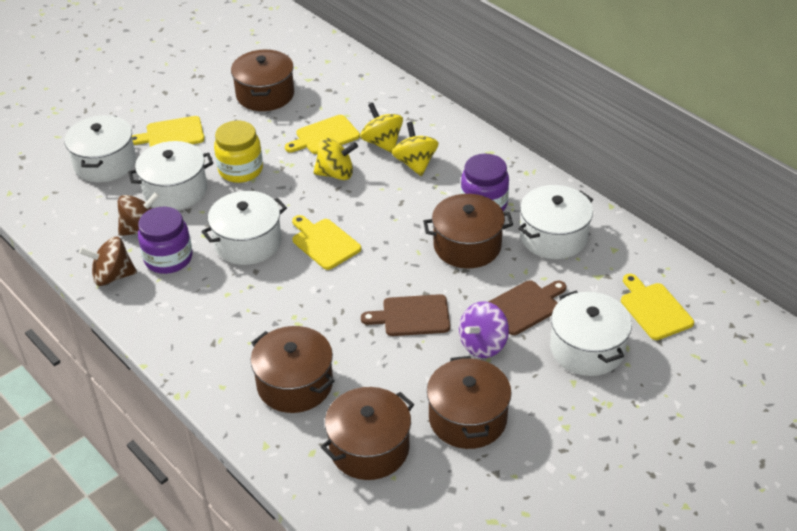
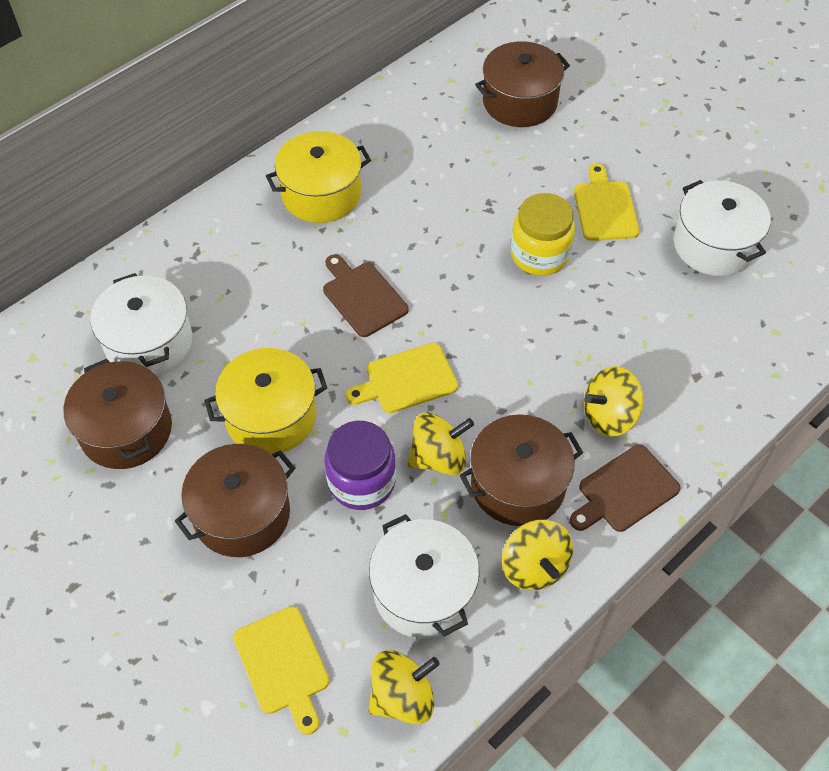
brown pot: [231,50,294,111] [251,326,335,413] [321,387,414,480] [423,194,513,269] [427,356,512,449] = 5 -> [63,359,172,469] [175,444,295,557] [460,414,583,526] [475,41,570,127] = 4
brown spinning top: [79,237,137,286] [118,192,160,236] = 2 -> none = 0
purple jar: [138,207,192,274] [461,154,509,211] = 2 -> [324,421,396,510] = 1
purple spinning top: [459,301,509,358] = 1 -> none = 0
white pot: [64,115,136,182] [128,141,213,210] [201,191,287,265] [518,185,593,259] [550,291,632,376] = 5 -> [90,273,192,376] [369,514,479,638] [673,180,771,276] = 3
yellow cutting board: [132,116,204,147] [285,115,360,154] [292,215,361,270] [621,274,694,340] = 4 -> [233,606,329,735] [346,343,458,413] [574,163,640,241] = 3
yellow pot: none = 0 -> [204,348,327,454] [266,131,371,223] = 2
yellow spinning top: [313,138,358,180] [360,103,403,153] [392,122,439,176] = 3 -> [368,650,440,724] [407,412,474,475] [502,520,573,590] [584,366,644,437] = 4

